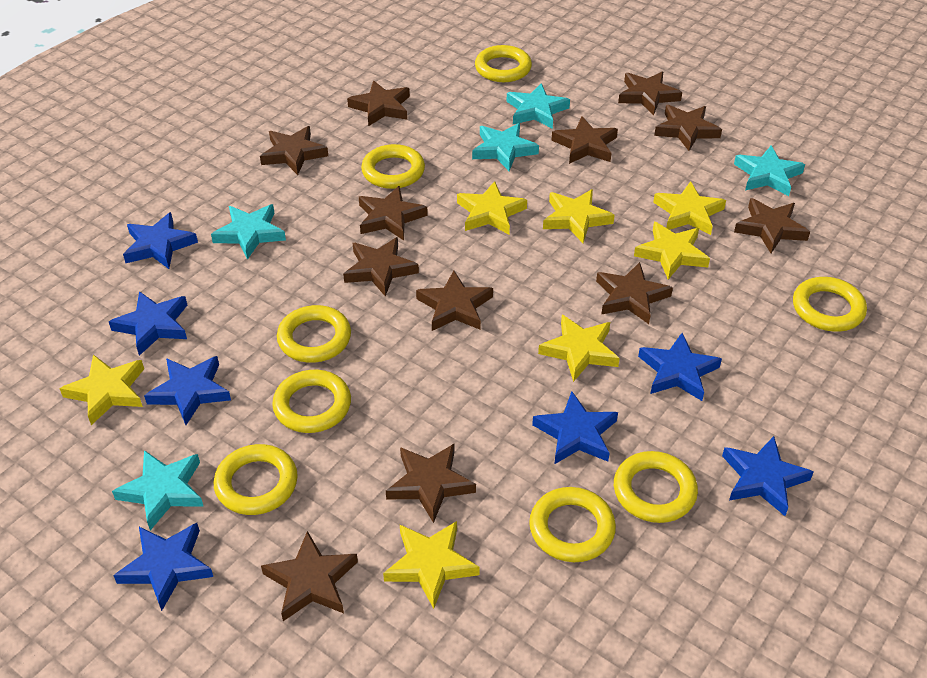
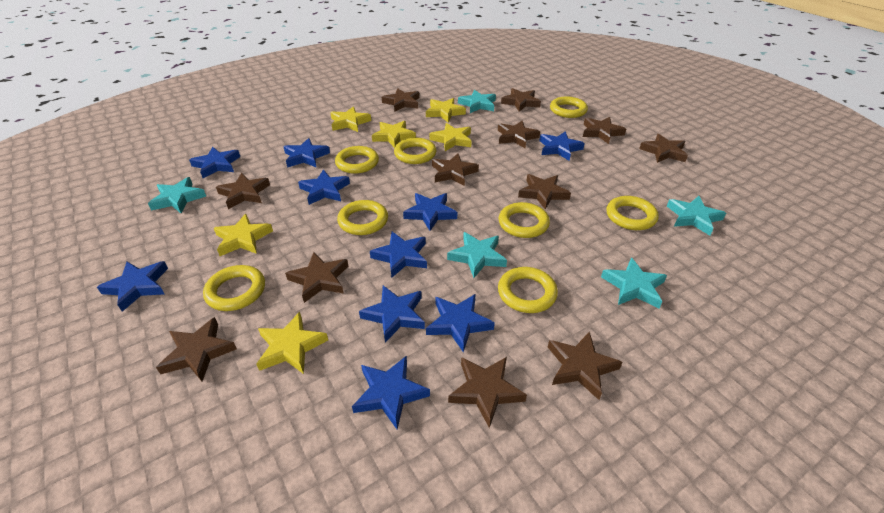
blue star: [109,291,187,356] [113,523,213,611] [123,212,198,269] [144,356,231,425] [532,391,618,464] [638,333,722,401] [722,436,813,516] = 7 -> [97,261,168,312] [189,147,240,178] [283,138,330,168] [298,169,350,205] [352,355,430,429] [359,286,425,343] [370,232,427,278] [403,193,457,231] [426,294,495,352] [540,131,585,161] = 10
yellow star: [59,355,144,425] [383,521,480,609] [457,181,527,234] [538,315,620,382] [543,189,615,243] [634,222,710,279] [653,181,726,235] = 7 -> [214,214,273,256] [256,312,328,374] [330,106,371,132] [372,121,416,148] [426,98,466,122] [429,123,472,151] = 6

